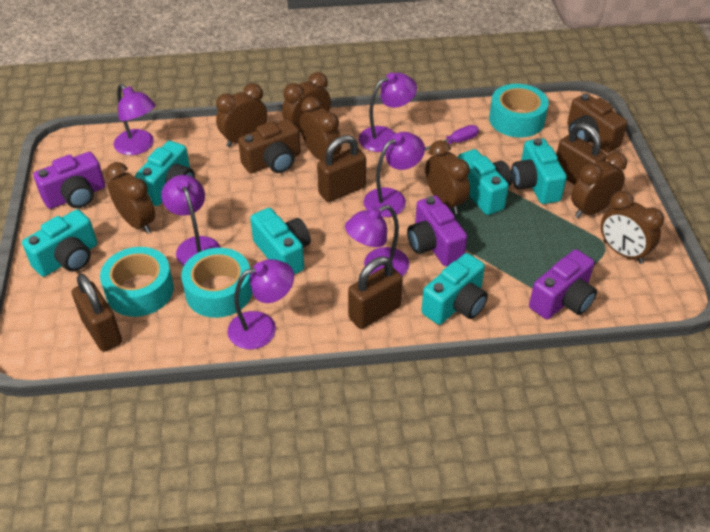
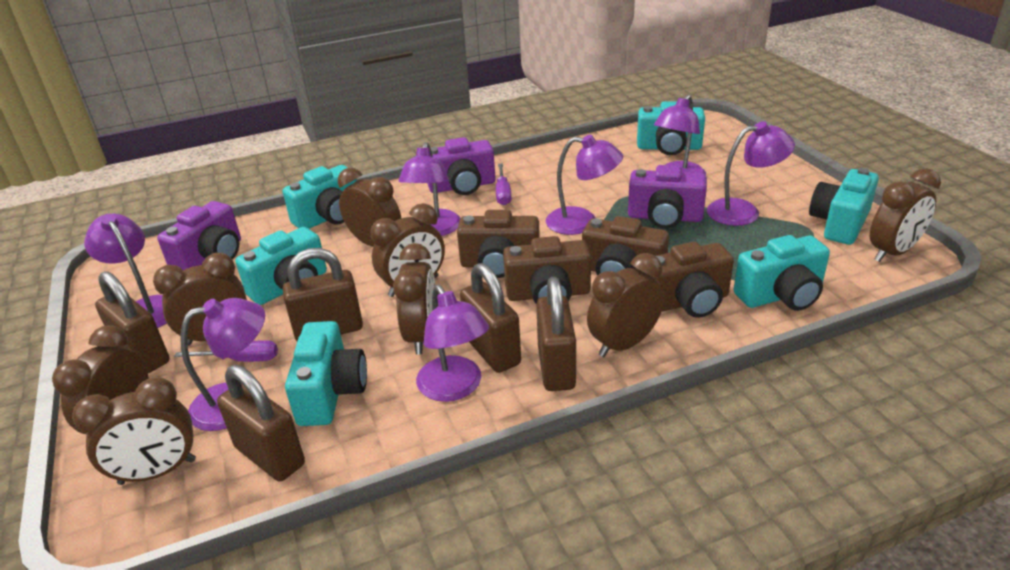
brown camera: [238,119,301,173] [567,93,628,153] = 2 -> [457,210,540,278] [503,236,591,304] [582,216,669,276] [650,242,734,318] = 4
brown clock: [106,162,155,234] [216,83,267,147] [282,72,331,132] [300,96,342,160] [425,140,470,214] [571,152,627,218] [601,191,664,264] = 7 -> [52,325,149,434] [72,377,196,485] [153,253,247,346] [338,168,401,246] [370,203,445,297] [393,243,435,355] [587,253,664,357] [870,168,941,262] = 8
brown padlock: [72,274,122,352] [317,135,366,202] [348,257,403,329] [557,123,607,185] = 4 -> [95,271,170,373] [217,365,305,482] [283,248,363,341] [460,263,521,373] [536,277,576,391] = 5
purple lamp: [114,84,156,155] [161,175,220,266] [227,259,294,349] [345,205,409,276] [359,73,417,152] [364,132,425,217] = 6 -> [84,214,167,328] [180,298,265,431] [398,142,460,236] [416,285,489,402] [546,135,623,235] [654,94,706,175] [707,122,795,226] = 7
purple screwdriver: [425,125,479,151] = 1 -> [174,340,278,362] [496,163,512,205] = 2
turquoise tape: [100,247,174,317] [181,248,252,318] [489,84,549,138] = 3 -> none = 0

